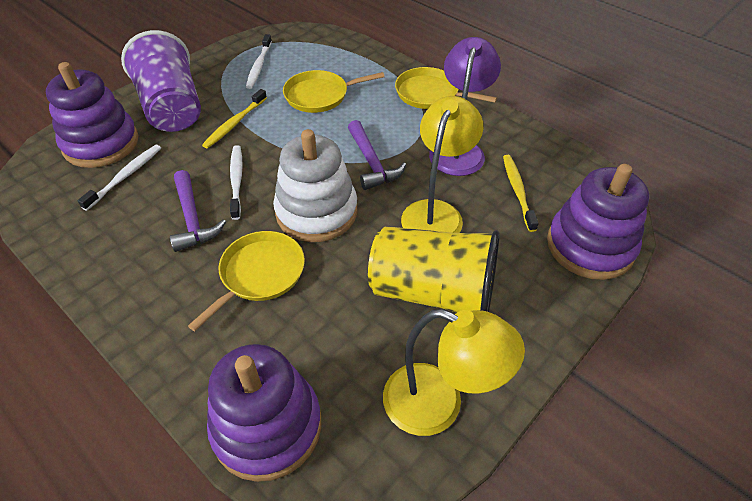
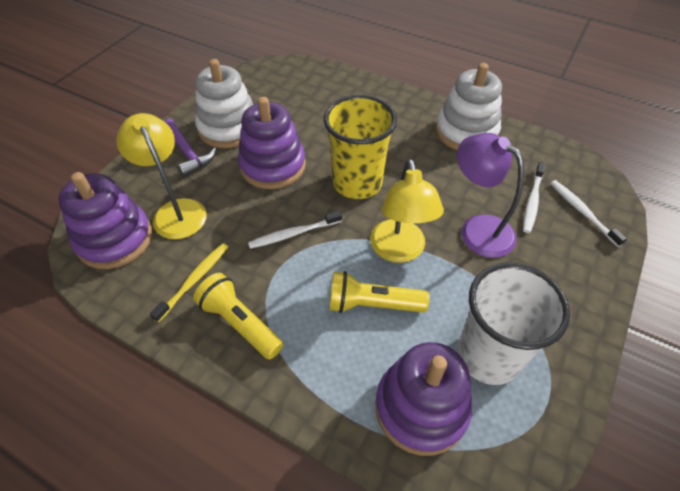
purple cup: [121,30,201,132] = 1 -> none = 0
purple hammer: [170,170,226,252] [348,120,406,190] = 2 -> [164,119,216,176] = 1
white cup: none = 0 -> [458,263,570,385] = 1
white stacking toy: [273,129,357,242] = 1 -> [195,59,253,148] [436,63,502,150] = 2
yellow flashlight: none = 0 -> [193,273,284,360] [330,271,429,313] = 2
yellow pan: [188,231,305,331] [283,70,385,113] [395,67,497,109] = 3 -> none = 0
yellow toothbrush: [202,89,267,149] [503,155,539,232] = 2 -> [150,243,228,323] = 1

